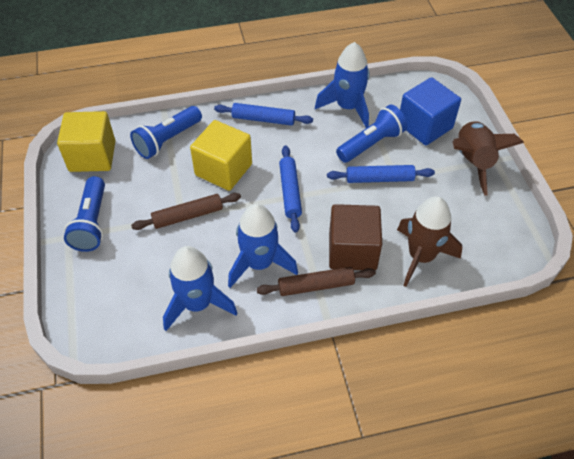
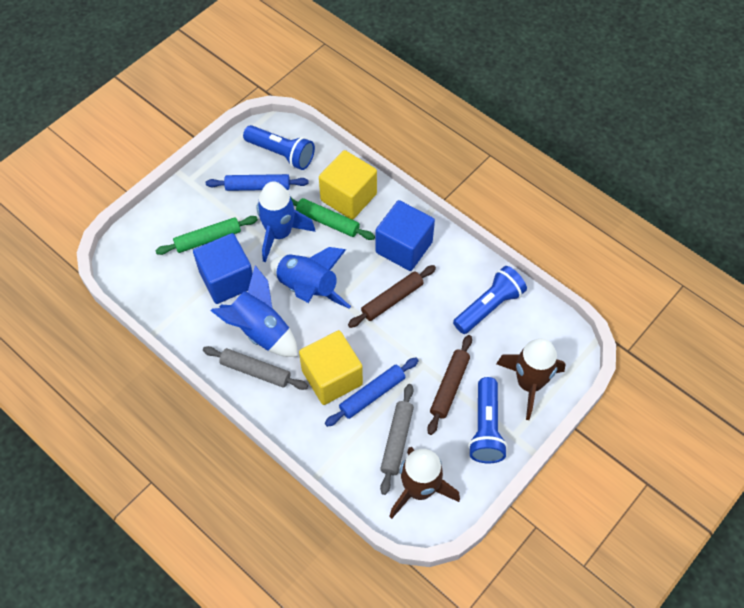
blue cube: [400,77,461,145] = 1 -> [193,233,253,304] [375,200,435,271] = 2
blue rolling pin: [214,103,313,126] [279,146,302,233] [327,165,435,183] = 3 -> [206,174,309,191] [325,357,419,427] = 2
brown cube: [329,204,382,270] = 1 -> none = 0
green rolling pin: none = 0 -> [155,216,258,255] [291,198,375,240] = 2
grey rolling pin: none = 0 -> [203,346,308,390] [380,384,414,495] = 2

